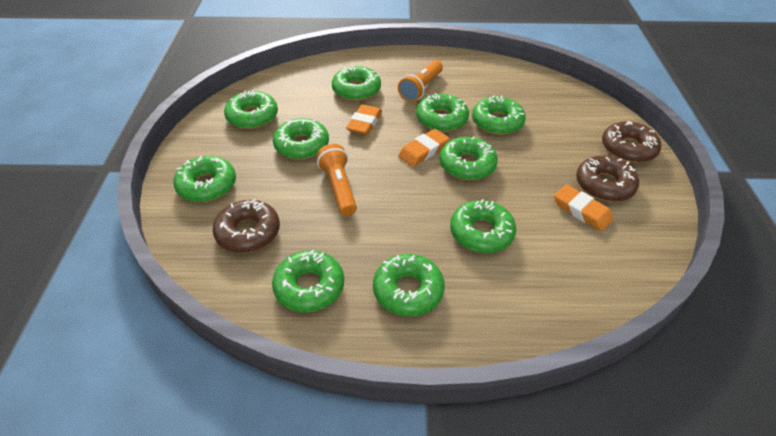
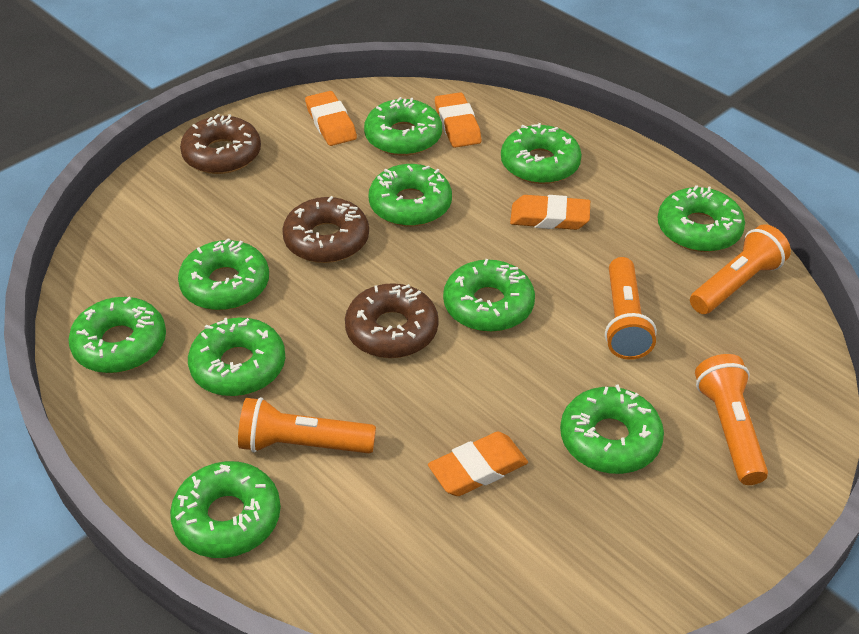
orange eraser: [346,104,382,135] [398,129,449,167] [554,184,614,231] = 3 -> [305,91,357,146] [428,432,528,496] [435,92,481,148] [510,195,590,230] = 4
orange flashlight: [317,144,357,216] [398,60,443,102] = 2 -> [238,397,376,453] [605,257,657,360] [690,224,791,314] [695,354,768,485] = 4

